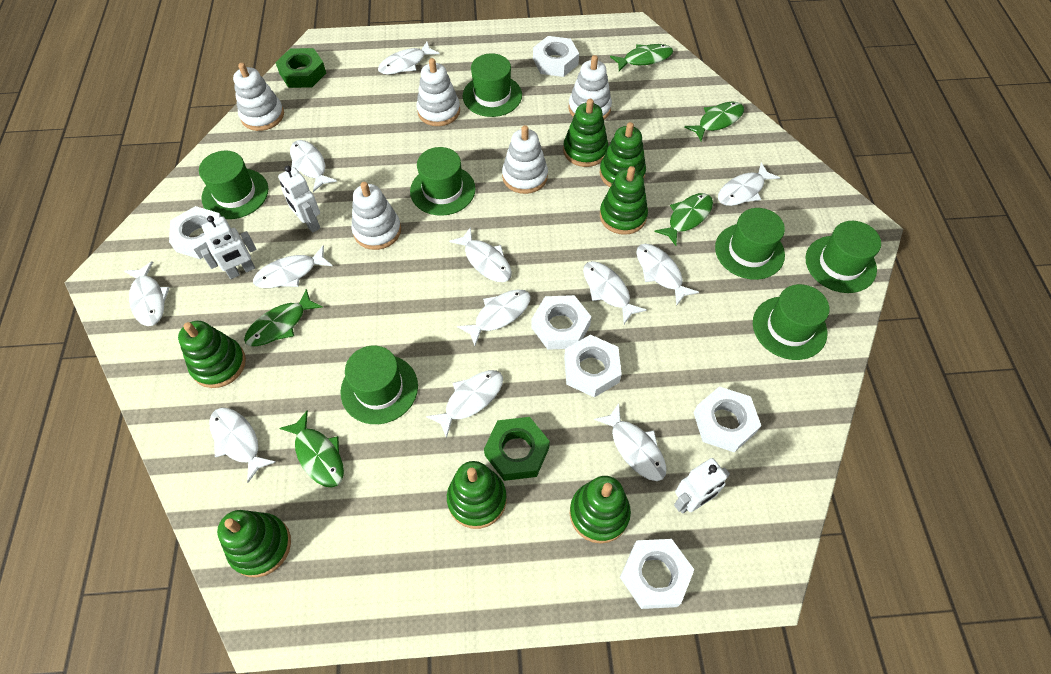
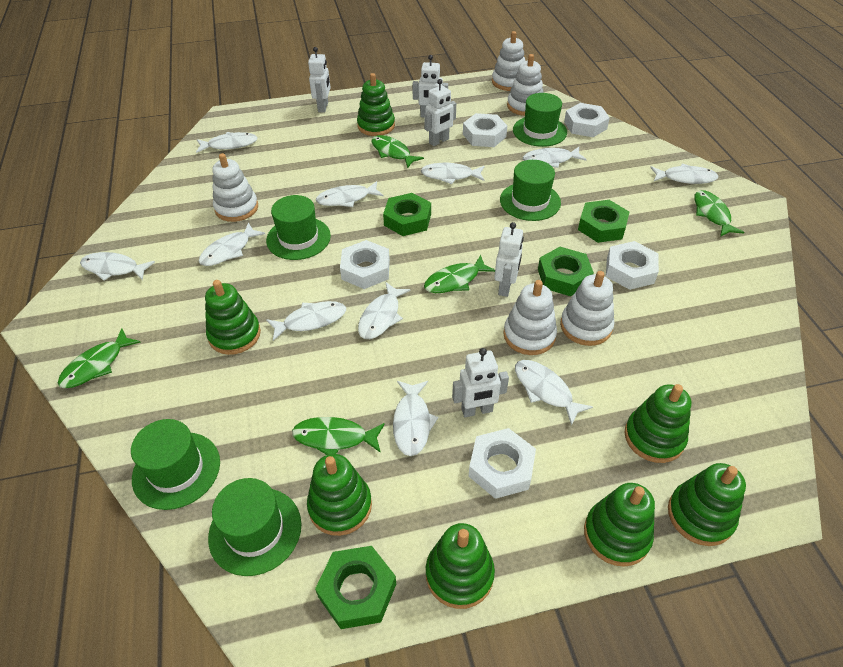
green hat: [199,151,269,219] [340,346,418,424] [410,147,475,216] [463,53,522,117] [715,208,785,280] [753,284,829,360] [805,221,881,293] = 7 -> [131,419,220,510] [208,478,301,576] [266,195,331,260] [500,160,561,221] [513,93,567,147] = 5
green nut: [275,48,326,88] [484,417,550,481] = 2 -> [315,546,396,629] [383,193,431,236] [538,247,594,296] [578,200,629,243] = 4
white fish: [125,261,170,326] [209,408,276,483] [253,245,333,288] [290,140,337,192] [378,42,439,75] [426,370,503,438] [449,227,512,282] [457,289,531,346] [583,261,647,324] [594,403,666,481] [636,244,699,306] [718,162,780,206] = 12 -> [80,252,155,281] [196,132,258,153] [198,222,265,266] [266,301,346,341] [316,181,383,207] [358,282,411,339] [393,381,438,456] [421,163,485,184] [515,360,593,426] [523,147,587,168] [650,164,718,184] = 11
white nut: [169,206,221,259] [531,295,592,350] [533,36,579,77] [564,335,622,397] [620,539,694,609] [694,387,761,452] = 6 -> [340,240,390,289] [463,113,507,147] [468,428,536,499] [564,103,610,137] [606,241,659,290] = 5
white robot: [200,216,257,279] [278,166,320,233] [674,458,730,514] = 3 -> [308,47,331,113] [412,55,448,117] [424,79,456,146] [452,348,509,417] [494,222,524,297] = 5

